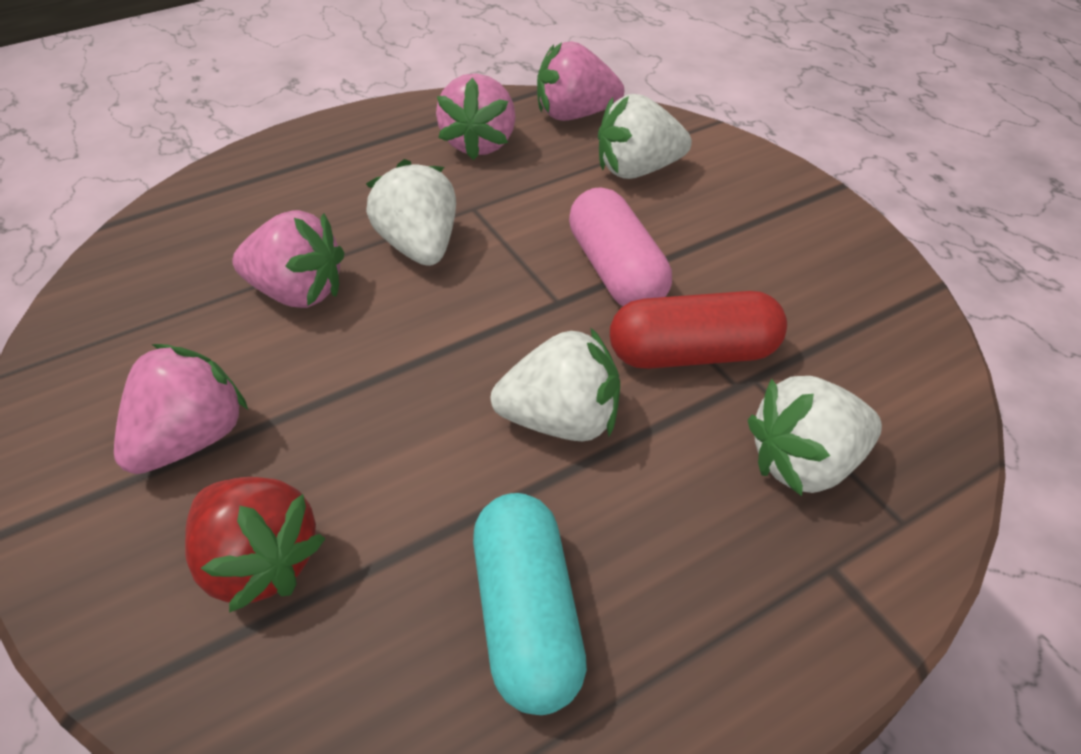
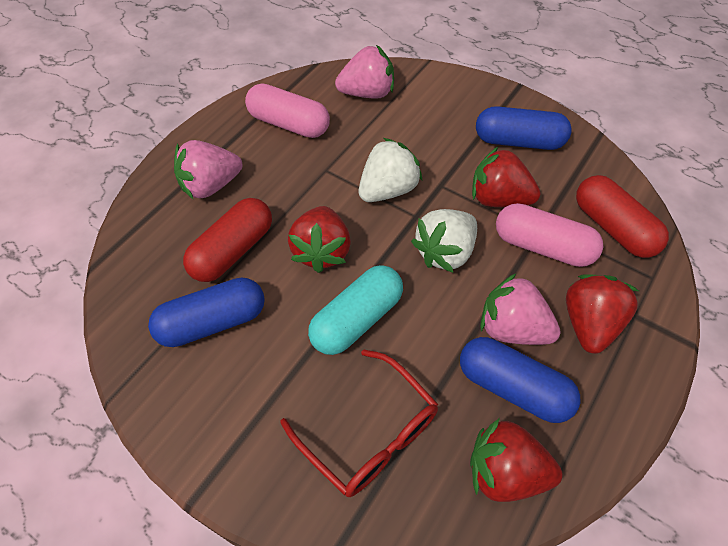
blue capsule: none = 0 -> [148,277,265,347] [460,337,580,423] [476,106,572,150] = 3
pink capsule: [569,187,672,306] = 1 -> [245,83,330,138] [496,203,603,267] = 2
pink strawberry: [114,344,248,474] [232,210,344,308] [436,74,516,160] [537,42,624,121] = 4 -> [174,140,243,200] [335,45,394,99] [480,273,561,345] = 3
red capsule: [610,291,787,369] = 1 -> [183,198,272,282] [576,175,669,258] = 2
red glasses: none = 0 -> [280,349,438,497] = 1
red strawberry: [185,477,326,613] = 1 -> [288,206,351,273] [470,418,563,502] [472,146,541,207] [566,274,639,354] = 4
white strawberry: [366,159,456,266] [491,327,620,441] [598,94,692,179] [748,376,882,496] = 4 -> [359,138,422,202] [411,209,477,273] = 2

